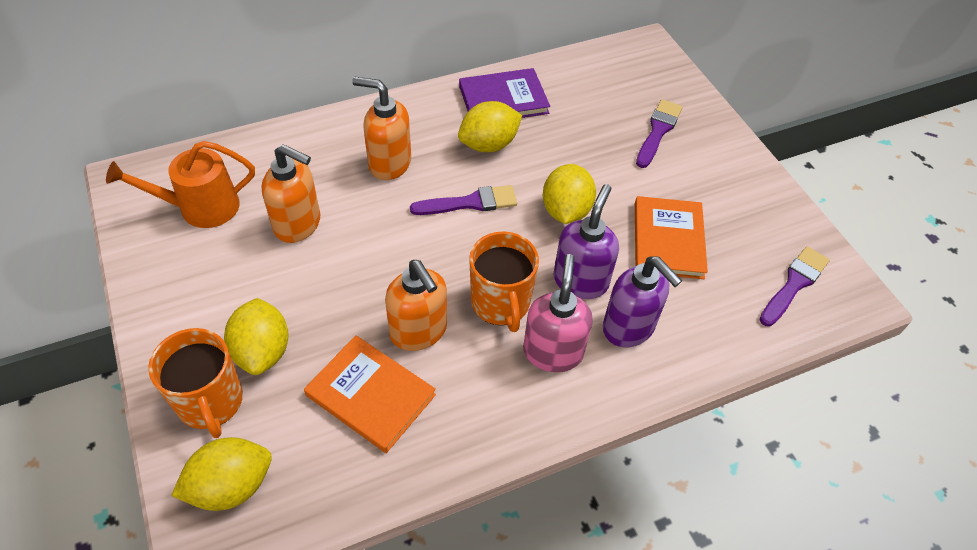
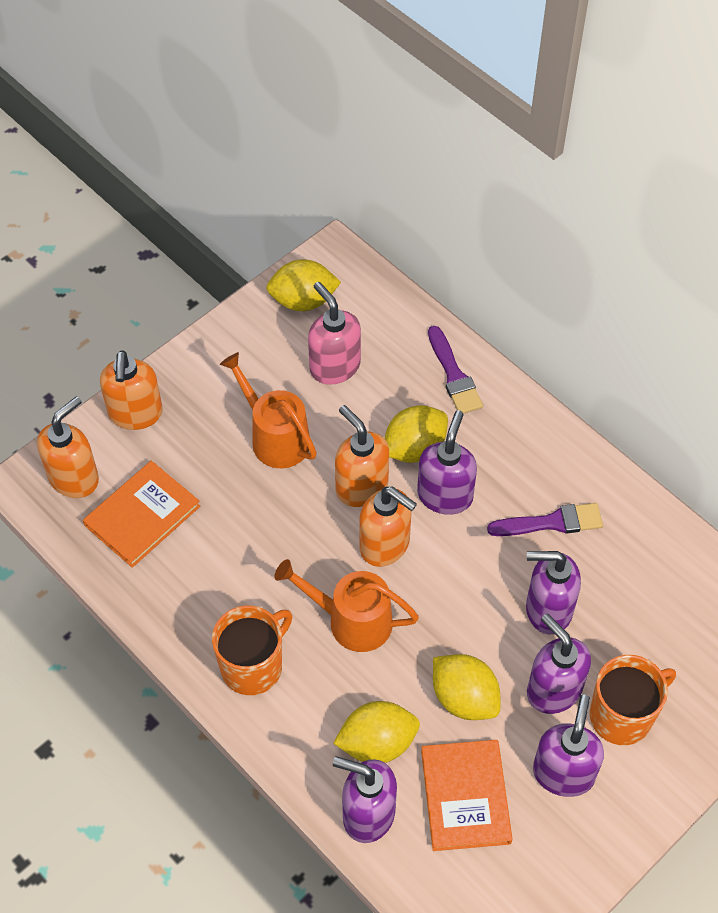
orange soap dispenser: [262,144,320,243] [352,77,411,180] [385,260,447,351] = 3 -> [37,396,99,498] [100,350,163,430] [335,405,389,507] [359,487,417,567] = 4
orange watering can: [106,141,255,228] = 1 -> [220,352,317,468] [274,559,419,652] = 2
purple book: [459,68,550,118] = 1 -> none = 0
purple brush: [410,185,517,215] [636,99,683,168] [759,246,830,326] = 3 -> [428,326,483,413] [487,503,603,536] = 2
purple soap dispenser: [553,184,619,299] [603,256,682,347] = 2 -> [333,756,397,843] [417,410,477,515] [526,551,581,635] [527,614,591,714] [533,695,604,797] = 5

